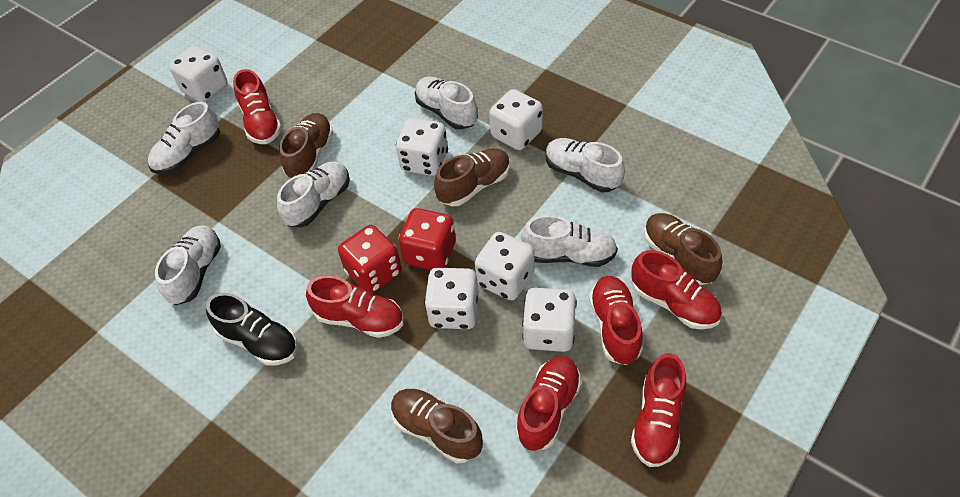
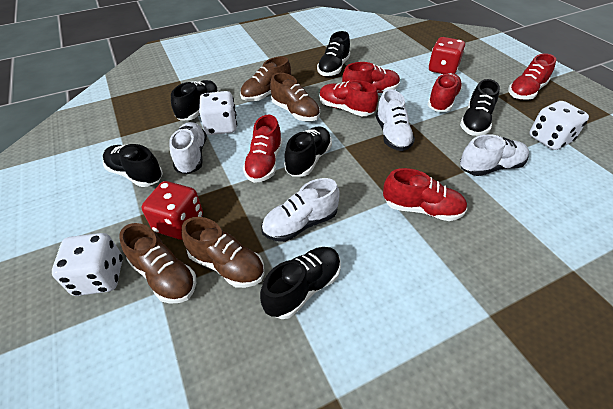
black shoe: [206,293,297,366] = 1 -> [103,144,163,187] [171,80,219,121] [260,247,341,319] [284,126,332,176] [317,31,350,76] [460,79,500,136] = 6
white dice: [169,46,227,102] [396,118,448,176] [424,268,479,329] [475,232,535,300] [489,89,543,150] [522,288,577,352] = 6 -> [52,233,123,296] [199,91,237,135] [529,101,589,150] = 3
white shoe: [148,102,220,174] [155,225,221,305] [277,161,350,227] [415,77,478,130] [521,215,618,267] [546,138,625,192] = 6 -> [169,122,207,174] [262,178,340,242] [376,89,415,151] [460,134,529,176] = 4

